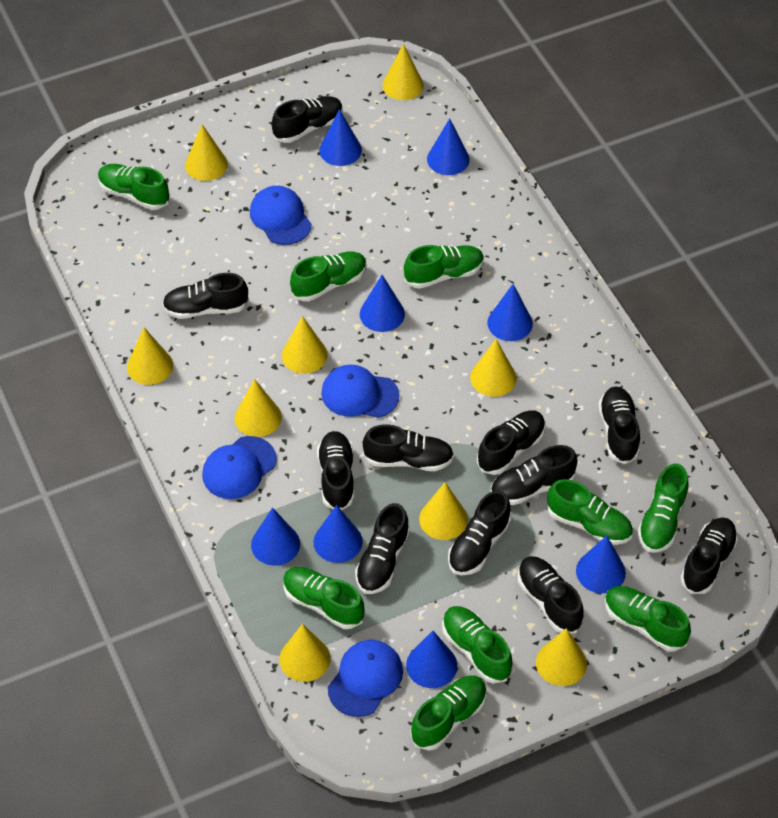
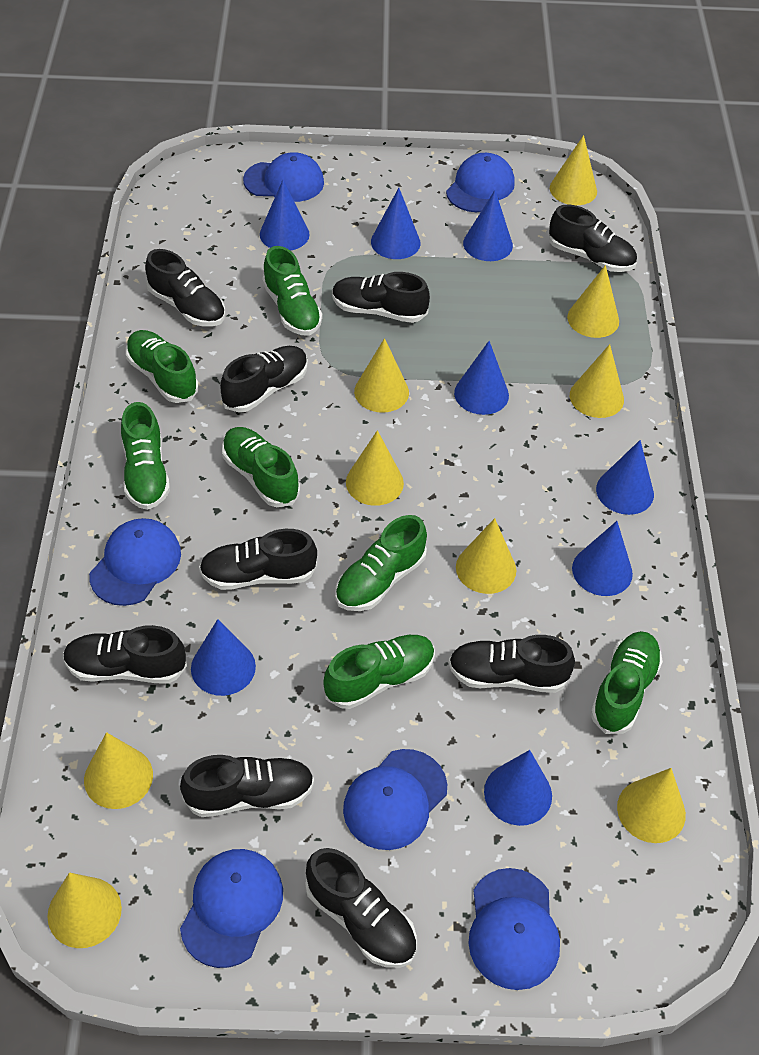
black shoe: [162,273,249,319] [272,96,343,143] [317,431,354,510] [355,503,410,594] [363,424,454,471] [448,491,511,575] [477,410,545,475] [491,445,578,505] [518,556,584,634] [598,386,640,464] [680,517,738,594] = 11 -> [63,625,187,683] [145,249,225,327] [180,755,314,817] [199,529,317,590] [220,346,308,413] [305,848,417,968] [332,272,430,323] [448,635,575,693] [549,205,637,272] = 9
blue cap: [202,436,277,499] [250,185,312,245] [321,365,399,418] [328,640,403,717] = 4 -> [89,518,181,606] [180,849,283,968] [243,152,324,202] [343,749,447,850] [446,153,515,212] [468,868,560,990] = 6
green shoe: [98,164,169,210] [283,567,365,629] [290,251,367,301] [404,245,484,289] [410,675,487,751] [442,606,513,683] [547,479,633,545] [605,586,691,652] [638,464,689,553] = 9 -> [121,402,170,510] [126,330,199,403] [222,427,300,507] [262,246,322,336] [323,635,435,709] [335,515,427,611] [591,631,663,734] = 7

